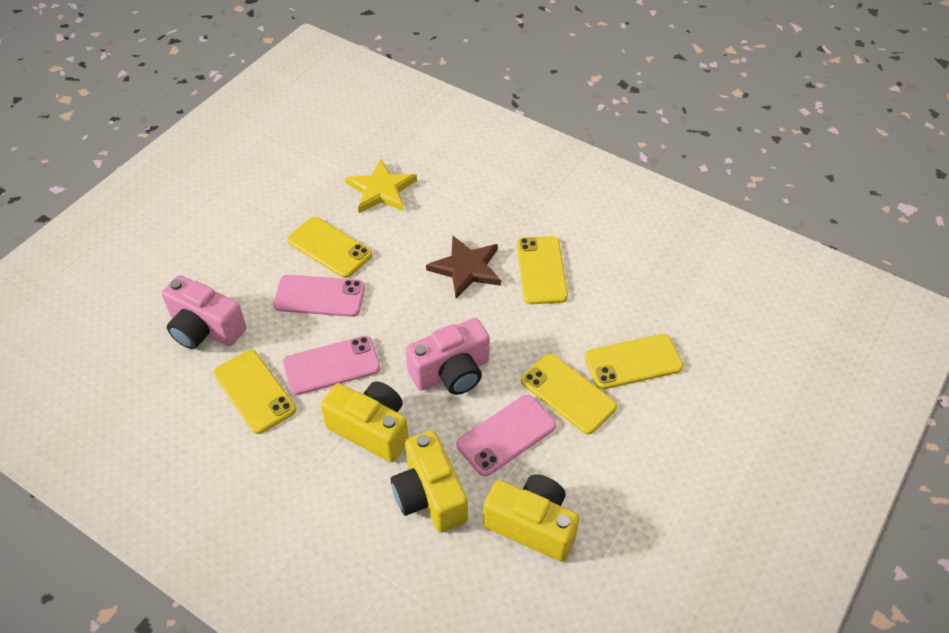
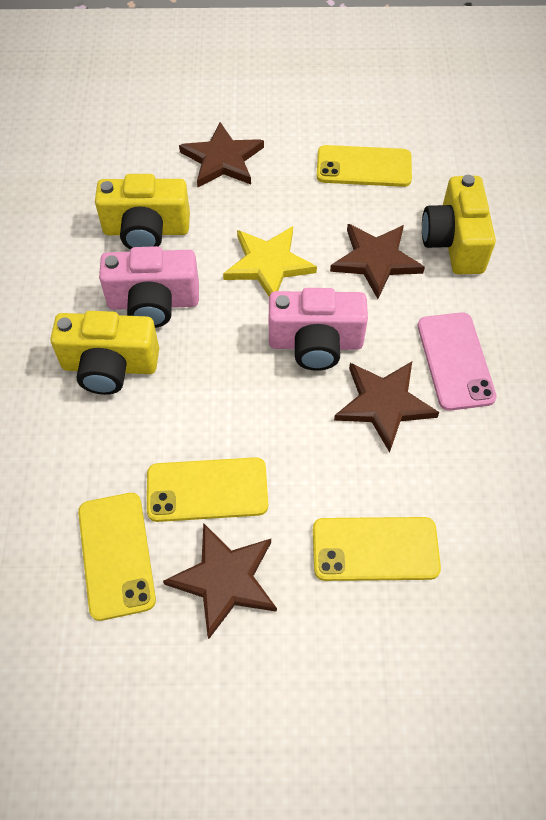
brown star: [426,235,501,299] = 1 -> [163,523,277,640] [179,122,264,187] [330,224,425,299] [334,362,439,453] = 4
pink phone: [273,275,365,317] [283,336,380,395] [456,395,556,476] = 3 -> [418,312,497,411] = 1
yellow phone: [214,350,296,434] [287,217,372,278] [517,236,568,304] [521,354,617,434] [585,334,683,389] = 5 -> [78,493,156,621] [147,457,268,522] [313,517,441,581] [317,145,412,187] = 4

